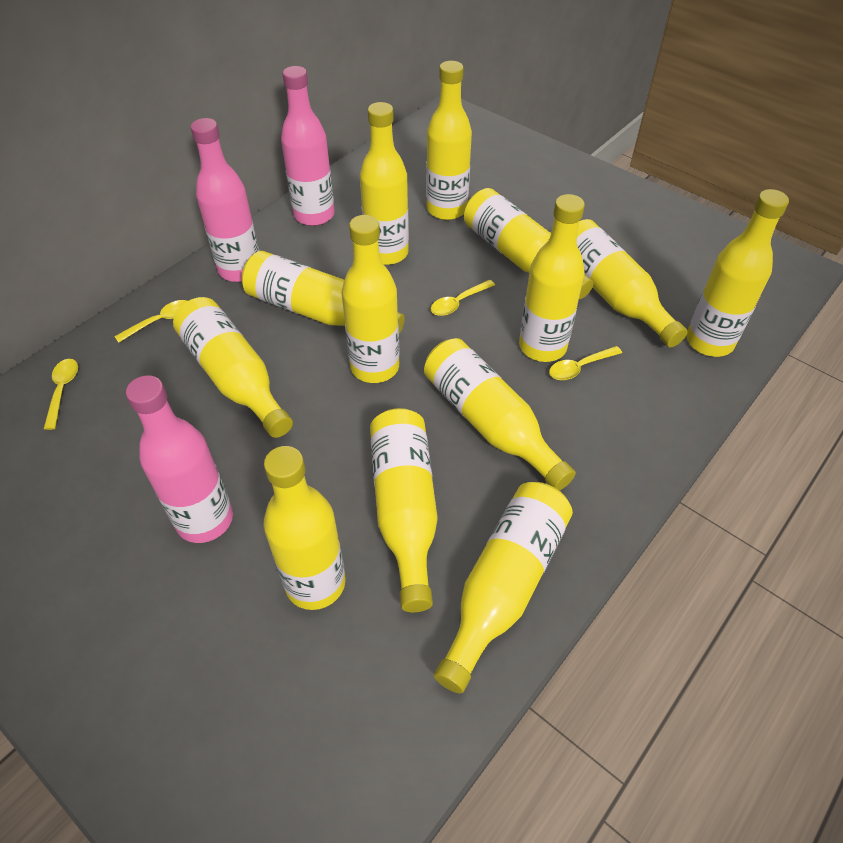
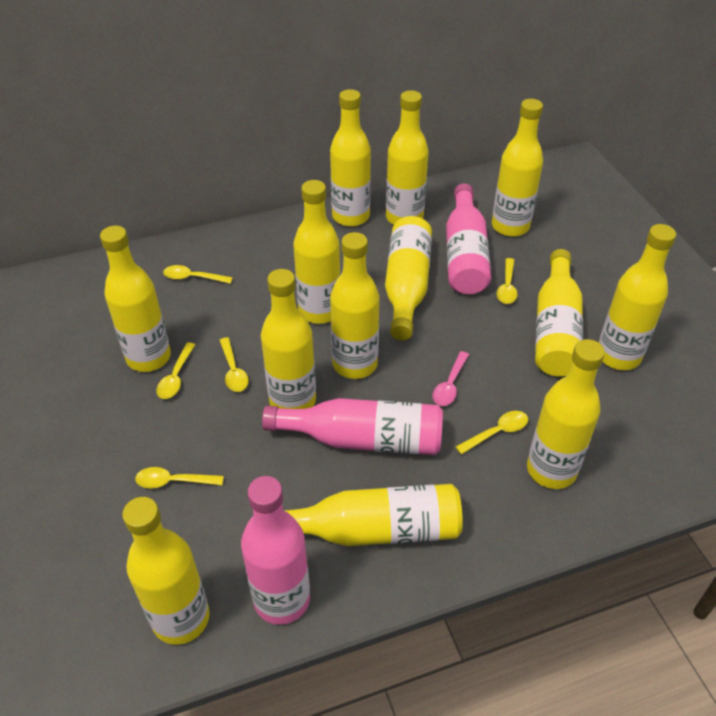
pink spoon: none = 0 -> [433,351,469,406] = 1
yellow spoon: [44,359,78,430] [114,300,187,343] [431,280,495,316] [549,346,622,380] = 4 -> [135,467,224,488] [156,342,195,399] [163,265,233,284] [219,337,249,392] [456,411,528,455] [497,258,517,304] = 6

